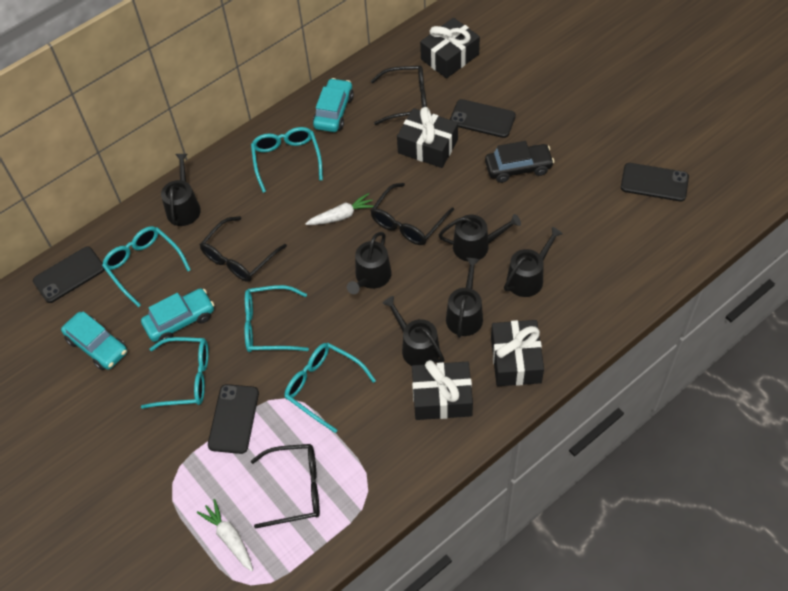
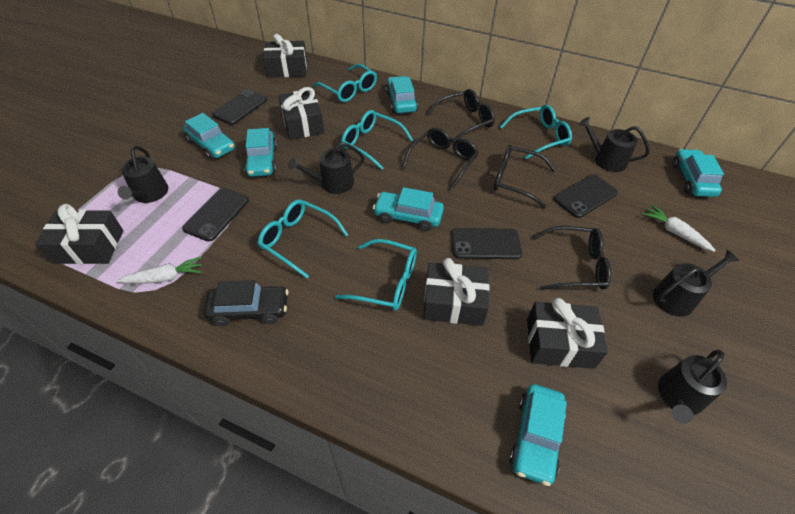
black gift: [397,107,458,168] [412,360,473,420] [420,18,480,79] [491,320,544,386] = 4 -> [35,204,123,264] [263,34,307,78] [278,87,324,140] [423,258,489,326] [527,298,608,369] = 5
black watering can: [161,154,201,226] [347,232,392,294] [382,296,444,366] [439,214,521,261] [446,258,483,338] [504,227,563,297] = 6 -> [118,146,168,203] [288,142,365,194] [579,117,650,172] [653,250,739,317] [658,350,727,424] = 5
turquoise car: [61,311,127,370] [141,288,214,342] [313,78,354,132] = 3 -> [183,113,235,160] [244,128,277,177] [373,187,444,231] [386,76,418,113] [509,384,567,486] [673,149,724,197] = 6

